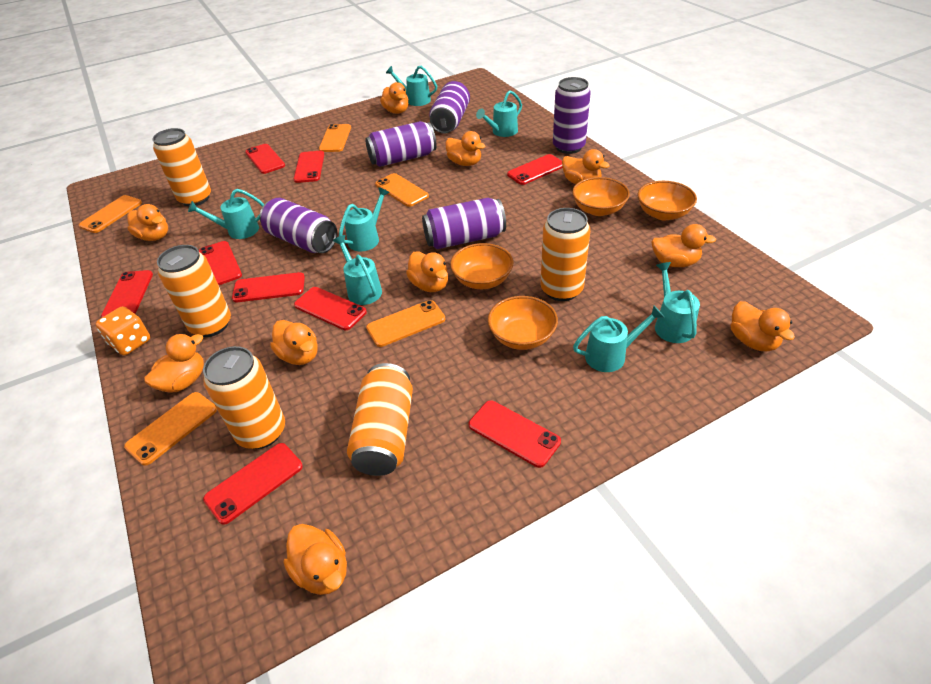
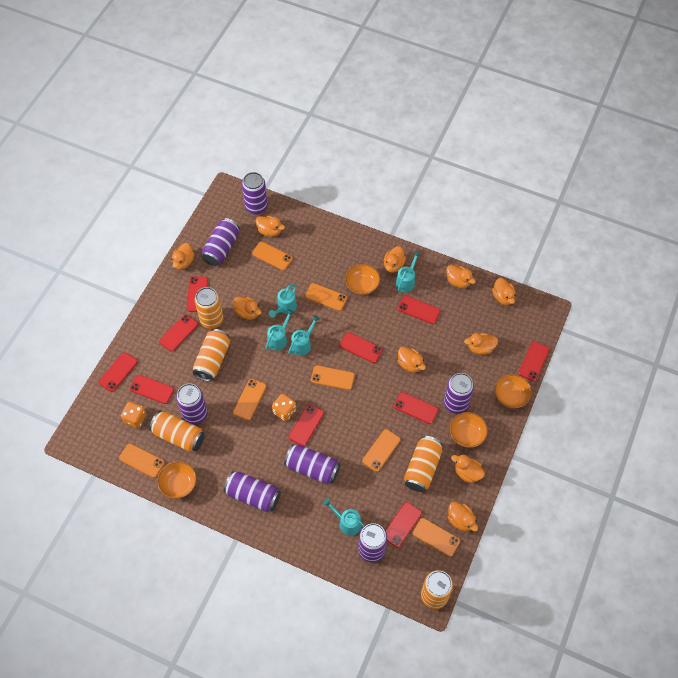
orange dice: [96,306,150,355] = 1 -> [121,402,146,428] [272,394,296,421] = 2
orange phone: [79,195,142,233] [124,392,217,466] [319,124,351,152] [366,300,445,347] [375,173,429,207] = 5 -> [119,443,165,478] [233,379,266,420] [252,242,293,270] [305,283,347,311] [311,365,355,390] [362,429,400,472] [413,518,460,557] = 7
purple can: [260,198,337,253] [365,121,437,167] [422,198,506,249] [429,81,470,134] [553,77,591,154] = 5 -> [176,384,208,424] [201,218,240,266] [224,471,281,512] [242,172,268,215] [284,444,340,484] [358,523,387,563] [444,373,474,414] = 7
red phone: [101,270,153,317] [199,241,242,285] [203,443,303,525] [232,272,305,302] [245,144,285,174] [294,151,324,183] [294,287,367,330] [469,400,561,468] [507,154,563,185] = 9 -> [99,352,138,392] [130,375,174,404] [159,314,198,352] [187,276,208,312] [288,404,324,446] [340,332,383,363] [385,502,422,547] [394,392,438,424] [398,296,440,324] [518,342,549,381] = 10
turquoise watering can: [188,189,264,239] [333,235,382,305] [339,187,390,251] [386,66,437,106] [476,90,522,137] [573,306,664,372] [655,262,700,343] = 7 -> [266,309,294,351] [269,284,297,318] [288,315,320,356] [323,498,365,536] [396,251,421,292] = 5

